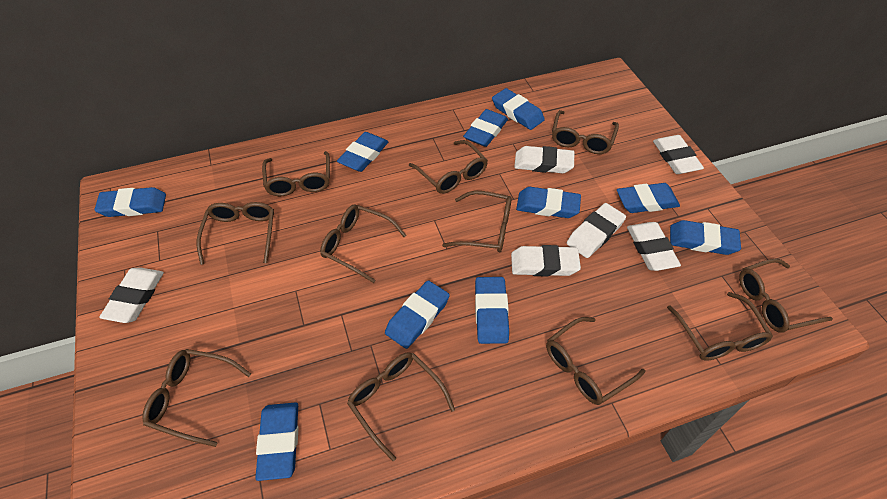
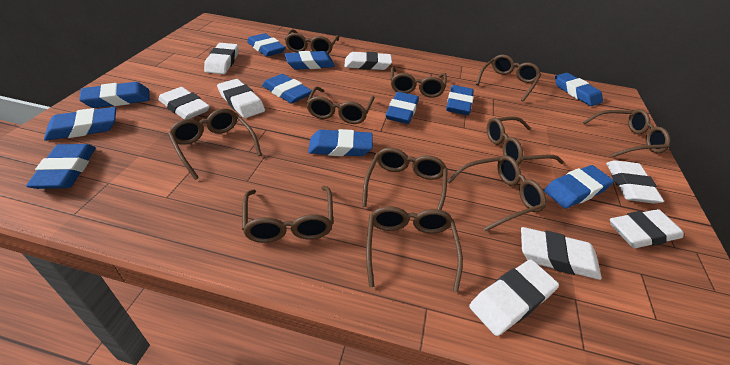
blue eraser: [94,187,166,217] [255,402,299,481] [337,132,388,172] [385,281,450,349] [463,109,508,147] [475,277,509,344] [492,88,545,130] [516,187,581,218] [617,183,680,213] [670,220,741,255] = 10 -> [26,144,96,189] [44,107,116,141] [79,82,150,108] [247,33,286,57] [262,74,312,104] [285,51,335,70] [308,129,373,156] [385,92,419,124] [446,85,474,115] [544,165,614,208] [555,73,603,106] = 11
white eraser: [99,267,164,323] [511,245,581,277] [514,146,574,173] [567,203,626,258] [627,222,681,271] [653,135,704,174] = 6 -> [158,87,210,119] [204,43,239,74] [217,79,265,118] [344,52,392,70] [469,259,559,336] [521,227,601,280] [606,160,664,203] [610,209,684,248] = 8

